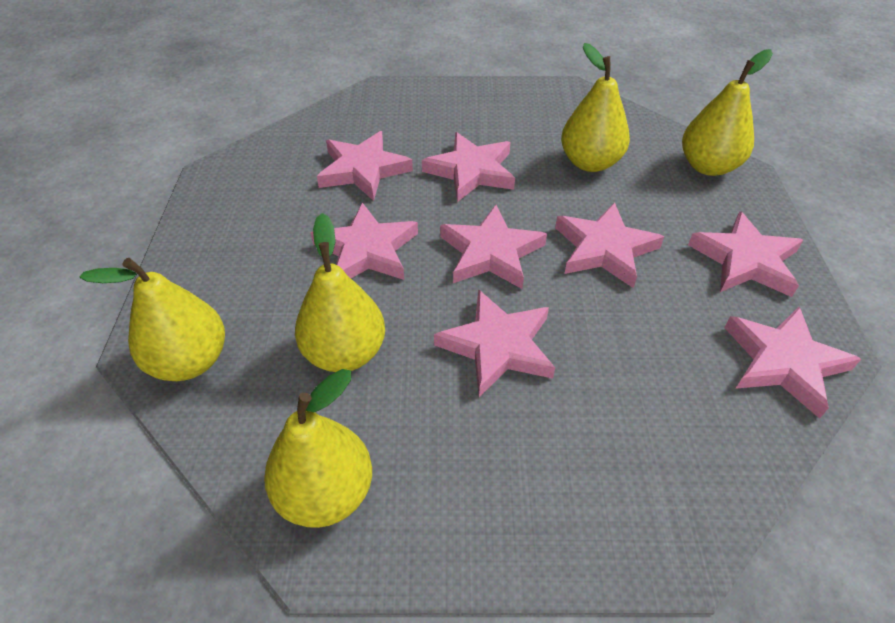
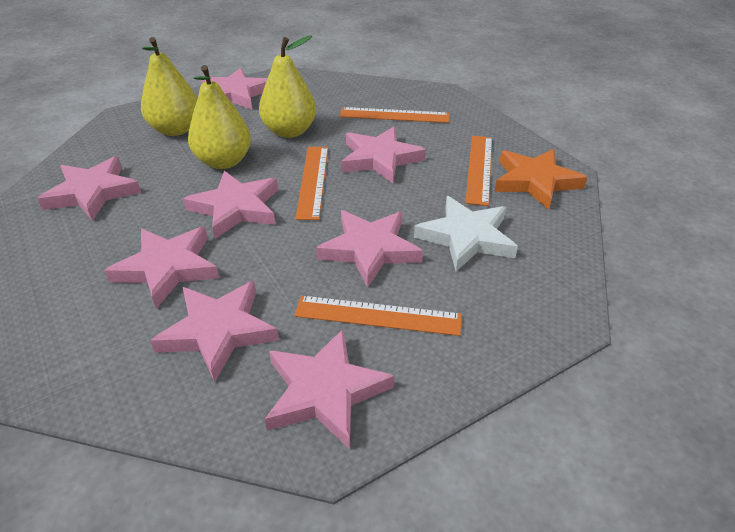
orange ruler: none = 0 -> [294,296,462,336] [295,147,328,220] [340,107,449,123] [465,136,492,206] = 4
orange star: none = 0 -> [494,149,587,210] = 1
white star: none = 0 -> [414,196,518,271] = 1
yellow pear: [79,258,225,381] [264,369,372,528] [295,213,385,372] [561,43,630,172] [682,49,773,176] = 5 -> [141,37,198,136] [188,65,251,169] [259,35,316,138] = 3

